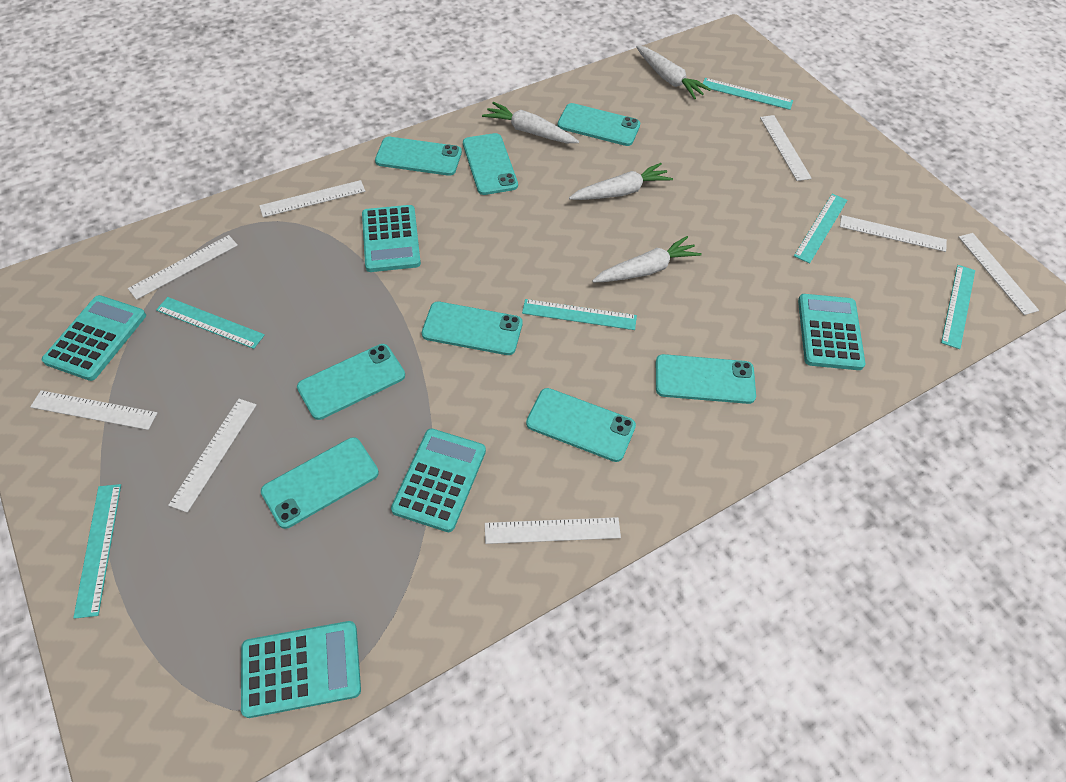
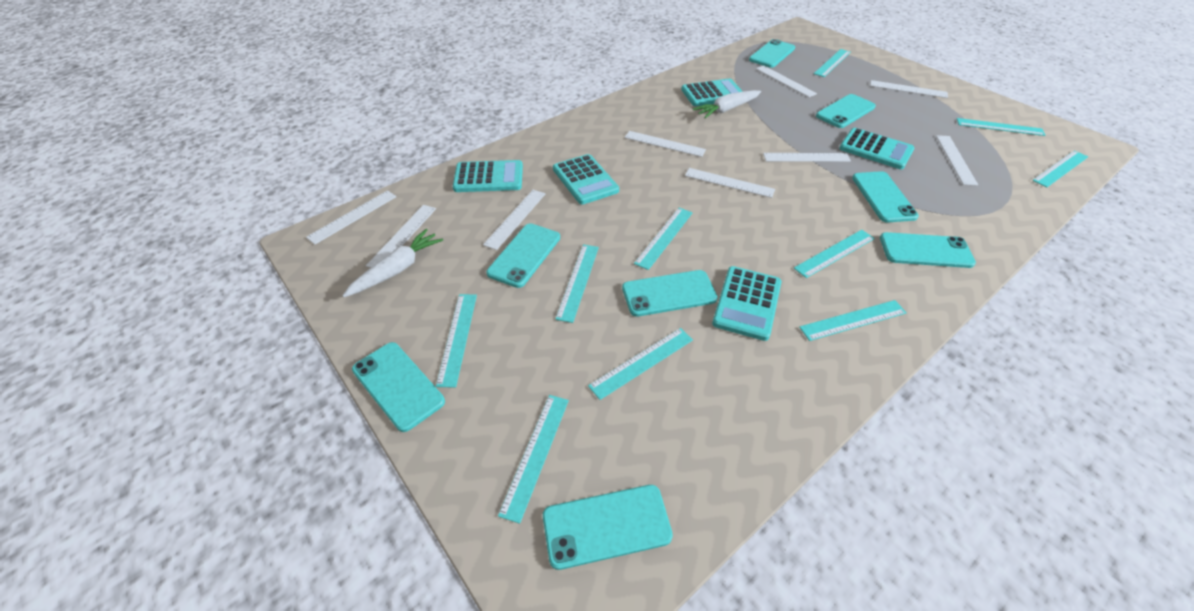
turquoise ruler: [73,484,121,619] [156,297,265,349] [522,299,637,330] [702,78,793,110] [794,194,847,263] [941,265,975,349] = 6 -> [436,294,477,388] [498,395,569,524] [555,244,599,323] [588,328,693,400] [634,208,693,270] [794,230,875,278] [799,300,907,341] [814,49,851,77] [957,118,1045,136] [1032,151,1088,188] = 10
white carrot: [482,102,579,143] [569,163,673,200] [592,236,702,282] [636,45,711,99] = 4 -> [342,229,443,297] [693,90,761,118] = 2
white ruler: [30,390,157,430] [128,235,238,300] [168,399,257,513] [259,180,365,217] [485,517,621,544] [760,115,812,181] [840,215,947,252] [959,233,1039,315] = 8 -> [306,191,396,244] [366,205,436,268] [483,190,545,250] [625,131,706,157] [685,168,775,198] [756,66,817,97] [763,153,851,162] [870,80,948,98] [936,135,978,186] = 9

